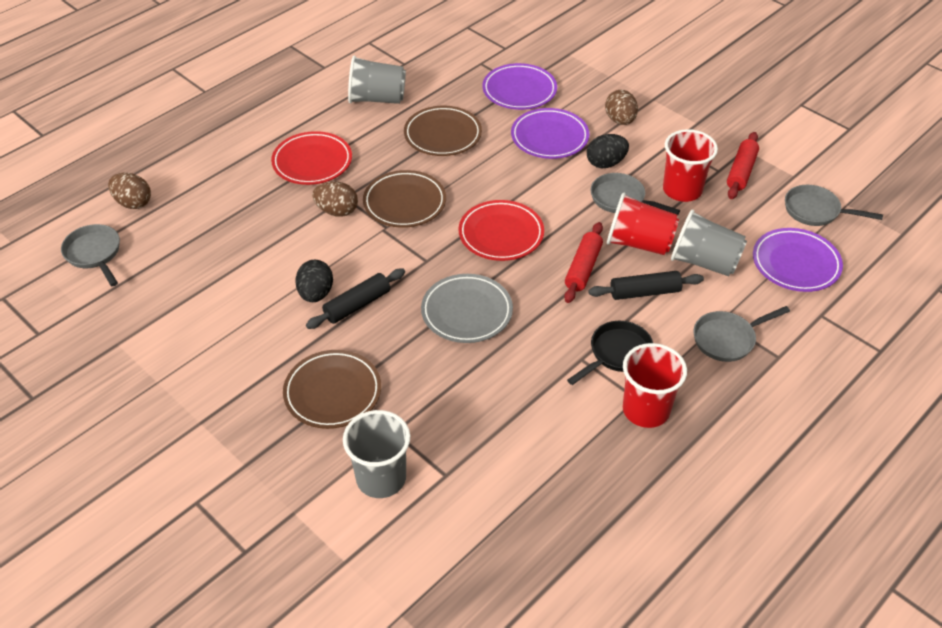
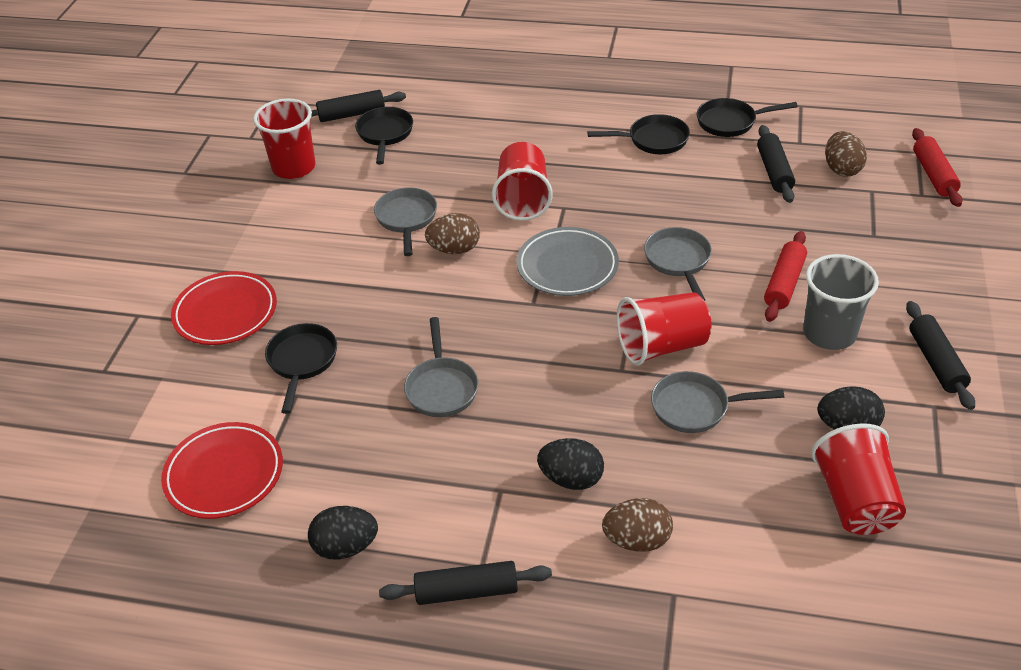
black egg: [295,260,333,302] [587,134,629,168] = 2 -> [308,506,378,560] [537,438,604,490] [818,386,885,430] = 3
black pan: [567,321,653,385] = 1 -> [265,323,337,414] [355,107,413,165] [588,114,690,154] [697,98,798,137] = 4
black rolling pin: [306,268,405,329] [588,271,704,300] = 2 -> [311,90,406,122] [379,561,552,605] [757,125,795,203] [906,301,975,410] = 4
brown plate: [283,350,381,429] [363,170,446,228] [404,106,482,156] = 3 -> none = 0
grey cup: [343,410,410,498] [348,56,406,104] [671,210,747,276] = 3 -> [803,254,879,350] = 1
purple plate: [483,63,557,110] [511,108,589,159] [753,228,843,292] = 3 -> none = 0
red cup: [607,193,679,255] [623,343,687,428] [663,129,718,202] = 3 -> [253,98,316,179] [492,142,553,221] [617,292,712,366] [811,423,906,535] = 4

